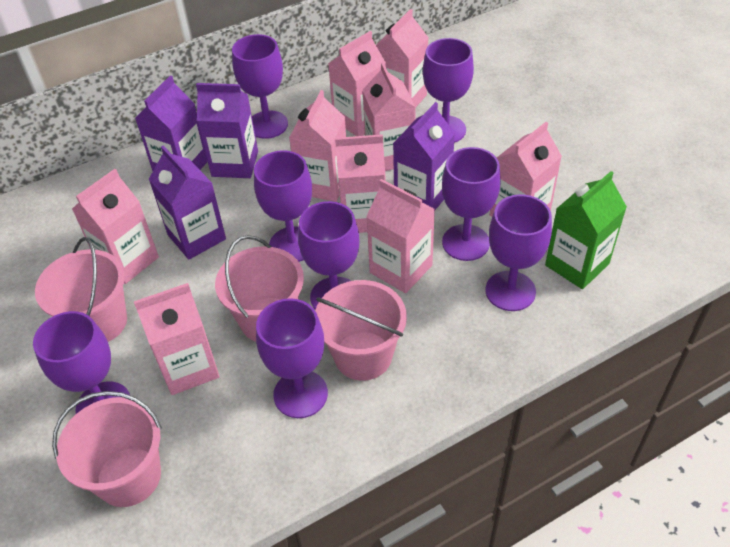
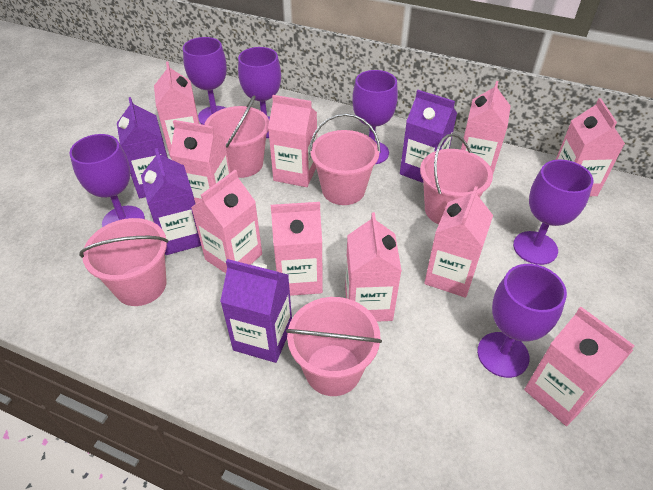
green carton: [545,171,627,289] = 1 -> none = 0
pink bucket: [35,237,127,342] [52,391,162,507] [215,235,304,342] [315,280,407,381] = 4 -> [79,218,168,306] [204,95,269,178] [286,297,382,396] [309,113,381,205] [420,133,493,224] = 5
pink carton: [72,169,159,284] [134,283,220,395] [289,90,346,202] [328,31,386,136] [335,134,386,233] [363,62,416,171] [366,179,435,293] [376,9,429,107] [490,122,562,217] = 9 -> [154,62,200,158] [170,120,230,203] [191,170,262,273] [268,95,317,187] [271,202,323,296] [345,212,402,322] [424,186,493,298] [461,81,511,173] [524,307,635,426] [556,98,625,196] = 10
purple goblet: [33,311,130,414] [232,34,288,139] [254,150,312,262] [256,298,328,418] [298,201,359,310] [423,38,474,143] [442,147,501,261] [485,194,552,311] = 8 -> [69,134,145,227] [183,37,227,125] [238,47,281,138] [352,70,398,164] [477,264,567,378] [513,160,593,265] = 6

